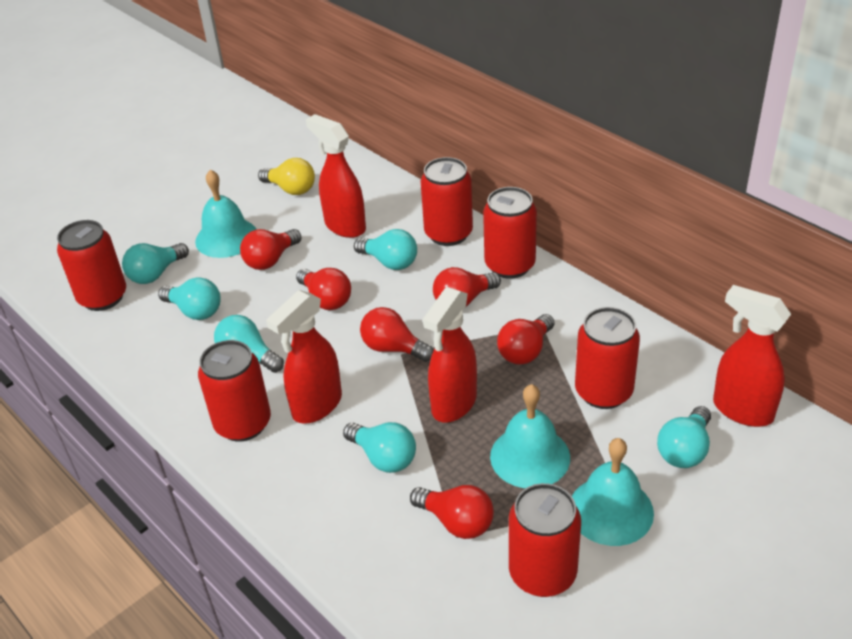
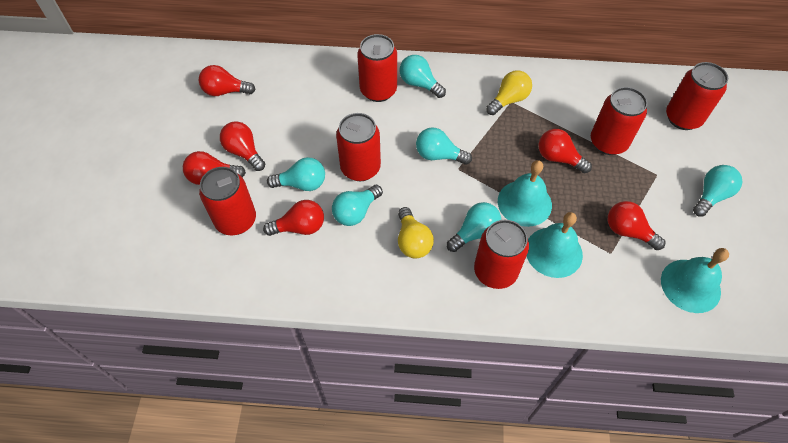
red spray bottle: [266,290,342,424] [306,114,366,238] [423,287,477,422] [713,285,791,427] = 4 -> none = 0
yellow light bulb: [258,158,315,195] = 1 -> [398,207,434,258] [486,70,532,115] = 2

